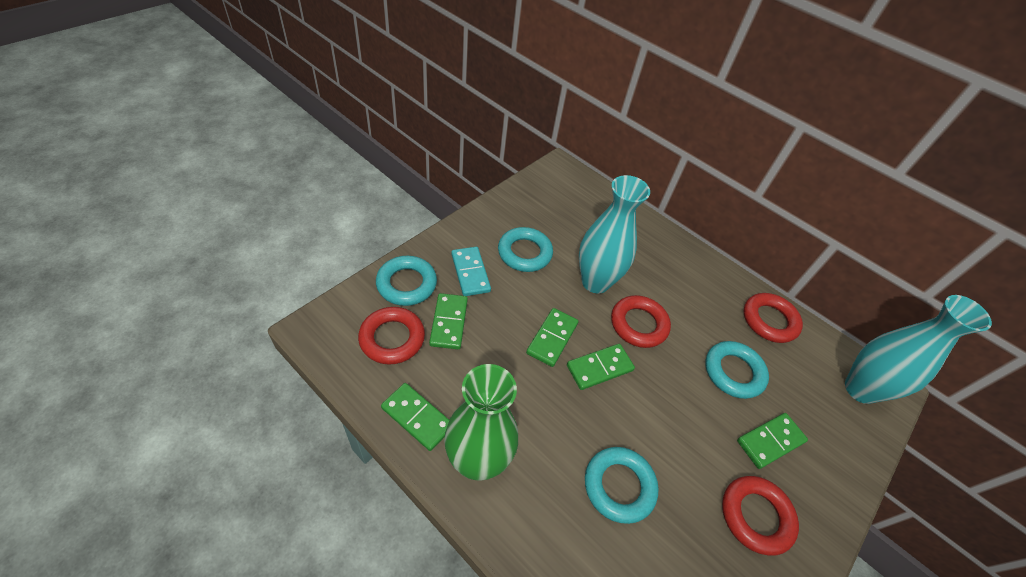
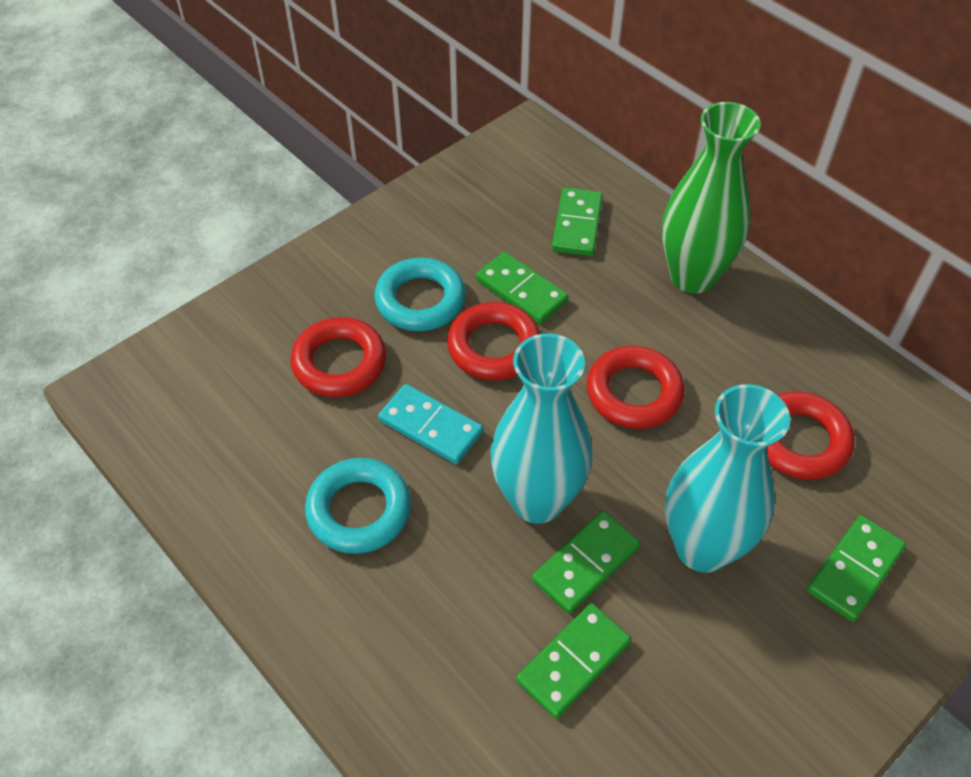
turquoise ring: [376,256,437,306] [498,227,553,272] [585,447,659,524] [705,341,769,399] = 4 -> [305,458,411,554] [374,258,466,331] = 2

